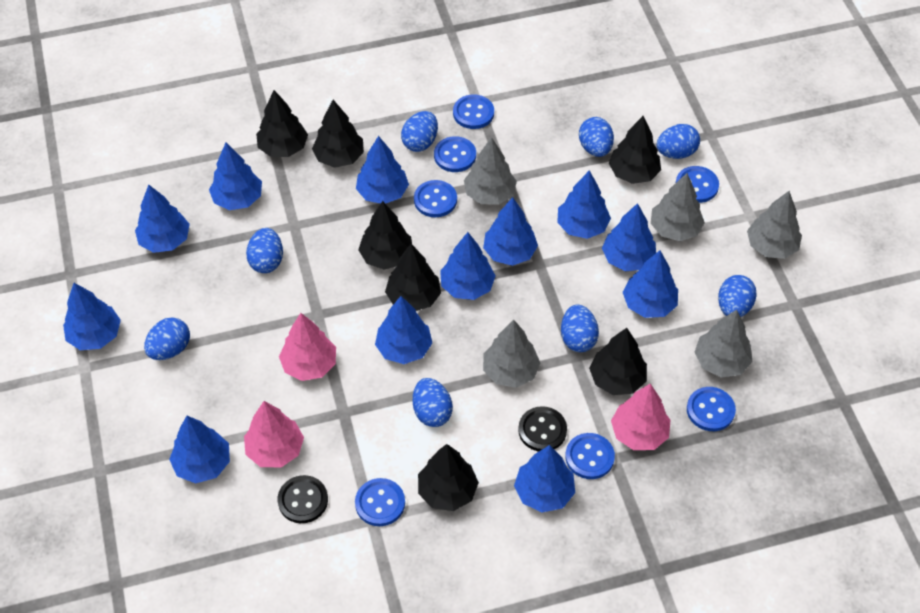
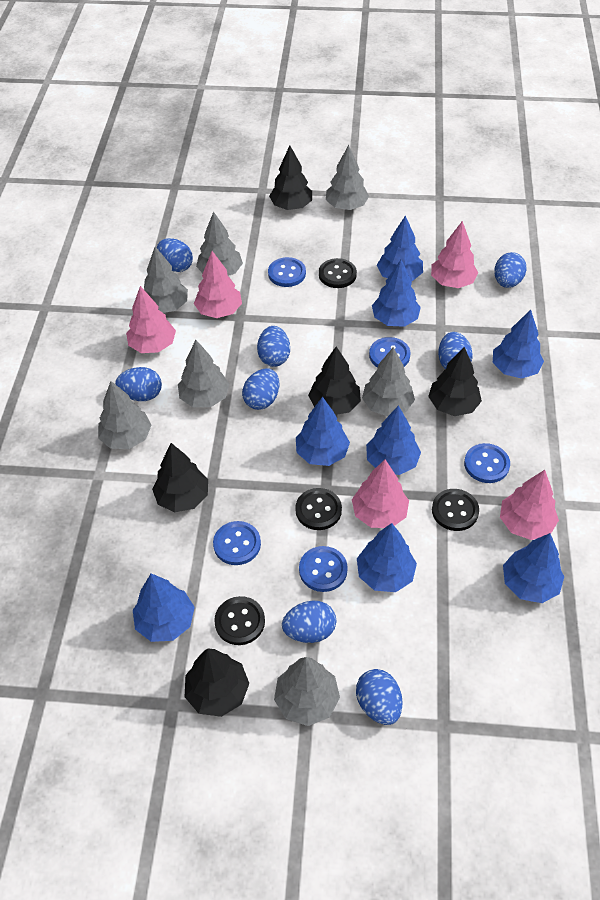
black button: [278,475,328,523] [518,406,567,451] = 2 -> [214,596,265,645] [295,488,342,530] [319,258,357,288] [432,489,479,531] = 4
black tree: [256,90,308,157] [312,100,364,168] [359,201,412,270] [385,244,441,311] [418,444,479,511] [589,328,647,395] [609,116,661,184] = 7 -> [152,443,208,512] [185,648,249,717] [269,146,312,210] [308,346,361,415] [428,347,482,416] = 5
blue button: [355,478,405,526] [414,180,457,217] [434,136,476,172] [453,94,494,129] [565,433,615,479] [676,166,719,203] [687,387,736,431] = 7 -> [213,521,261,565] [268,257,306,287] [299,546,348,592] [369,337,410,368] [464,443,510,483] = 5
blue tree: [63,283,121,350] [135,185,190,253] [169,416,230,484] [209,142,262,210] [356,136,409,204] [375,296,432,364] [440,232,496,300] [483,197,538,266] [514,445,575,513] [557,170,611,239] [602,203,656,271] [622,251,678,318] = 12 -> [133,574,195,642] [296,397,350,466] [357,523,417,592] [366,405,421,475] [372,260,421,327] [377,215,423,281] [493,310,544,379] [503,533,564,603] = 8
grey tree: [464,137,517,205] [483,320,541,388] [651,173,705,241] [694,310,752,378] [747,191,802,259] = 5 -> [98,381,152,449] [144,246,188,313] [178,340,230,407] [196,212,243,276] [274,657,340,726] [326,145,369,210] [362,347,415,416] = 7
pink tree: [244,401,304,467] [279,313,336,381] [611,383,670,450] = 3 -> [126,286,176,353] [194,251,242,318] [352,459,409,528] [431,221,478,288] [500,470,559,540] = 5

